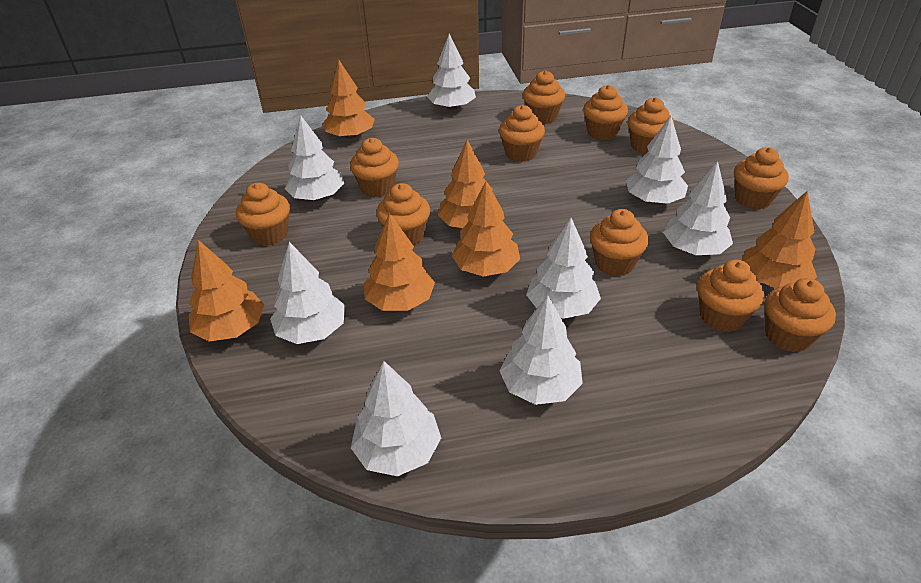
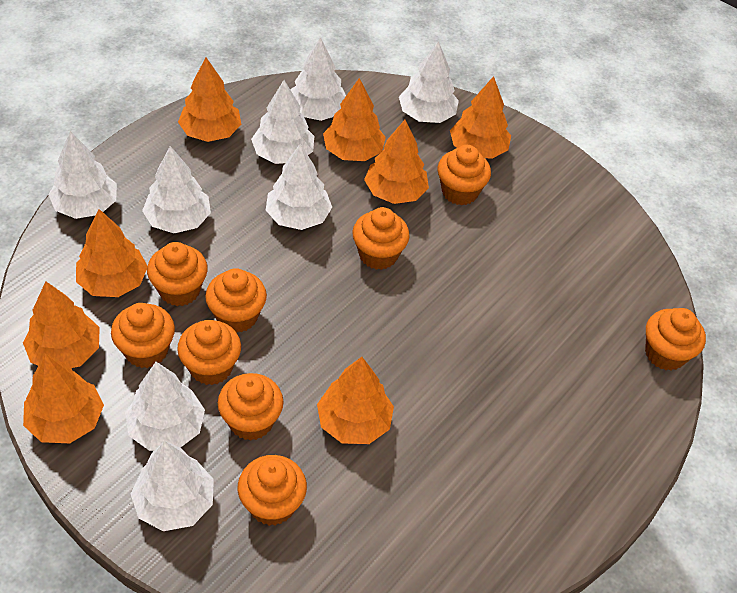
orange cupcake: [236,183,290,246] [350,138,399,197] [376,183,430,246] [499,105,545,162] [523,70,565,124] [583,85,628,141] [590,209,649,276] [628,97,674,154] [698,260,764,332] [734,147,789,210] [765,278,836,352] = 11 -> [111,303,175,368] [147,242,208,306] [177,320,241,385] [205,268,267,333] [218,373,284,441] [238,455,307,526] [352,207,410,270] [438,145,491,205] [645,308,706,371] = 9
orange tree: [189,240,264,341] [323,60,375,139] [364,212,435,311] [438,140,493,228] [452,181,520,276] [742,190,817,288] = 6 -> [23,281,100,368] [23,353,104,443] [76,209,148,297] [178,57,241,142] [317,357,394,444] [323,78,386,161] [364,120,429,204] [450,76,511,159] = 8

